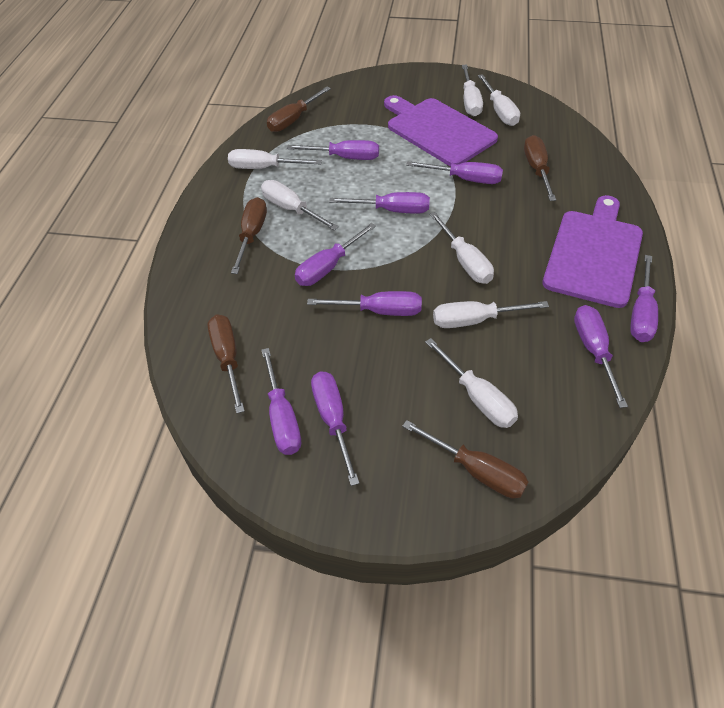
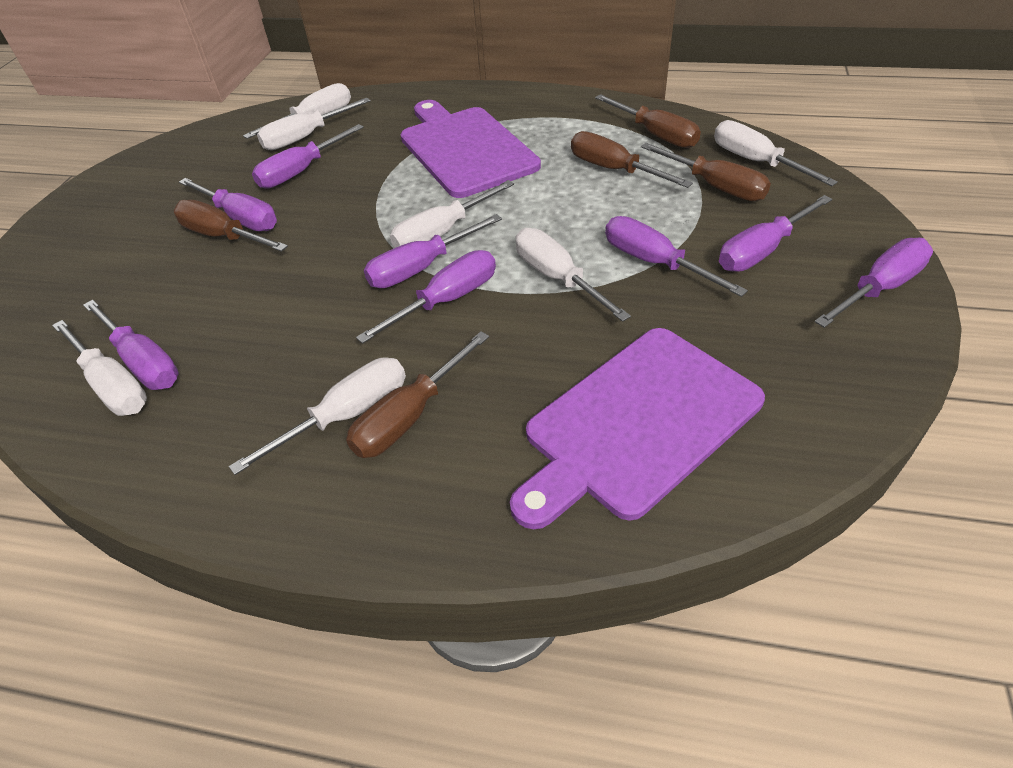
purple screwdriver: [261,348,301,455] [287,140,379,160] [295,223,376,286] [307,291,422,316] [311,371,359,486] [329,192,430,213] [406,161,503,184] [574,305,628,408] [630,255,658,342] = 9 -> [83,300,179,390] [179,178,277,231] [252,124,364,189] [356,250,496,344] [364,214,502,288] [605,216,748,297] [719,195,832,272] [814,238,933,328] = 8

